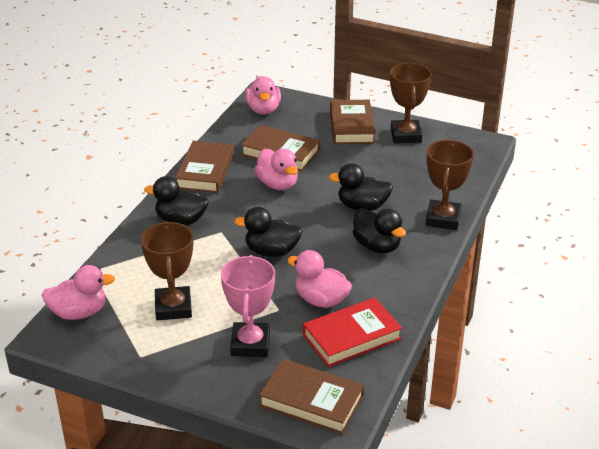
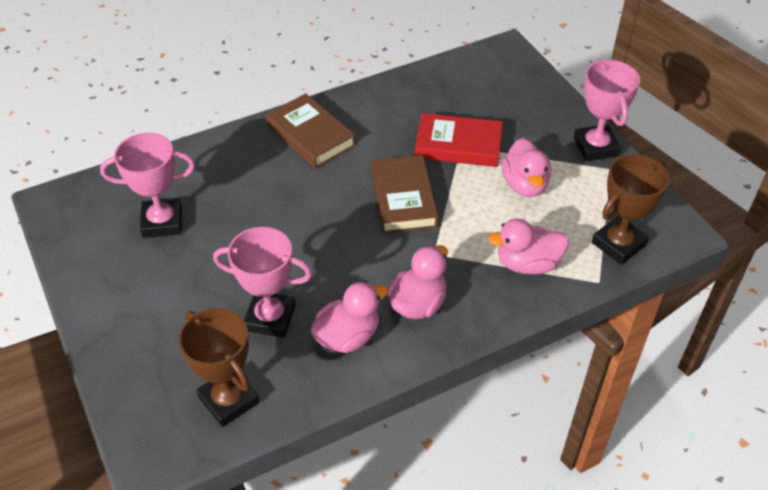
black duck: [144,176,209,225] [234,207,302,257] [329,163,393,211] [353,208,406,253] = 4 -> none = 0
brown book: [175,141,234,193] [241,125,320,171] [259,359,364,434] [330,100,375,144] = 4 -> [266,93,356,169] [371,155,438,233] = 2
brown trophy: [141,222,193,320] [390,63,432,143] [426,140,474,230] = 3 -> [178,308,259,427] [592,154,670,265] = 2
pink trophy: [221,255,275,357] = 1 -> [100,133,195,238] [213,227,312,338] [574,59,640,161] = 3

